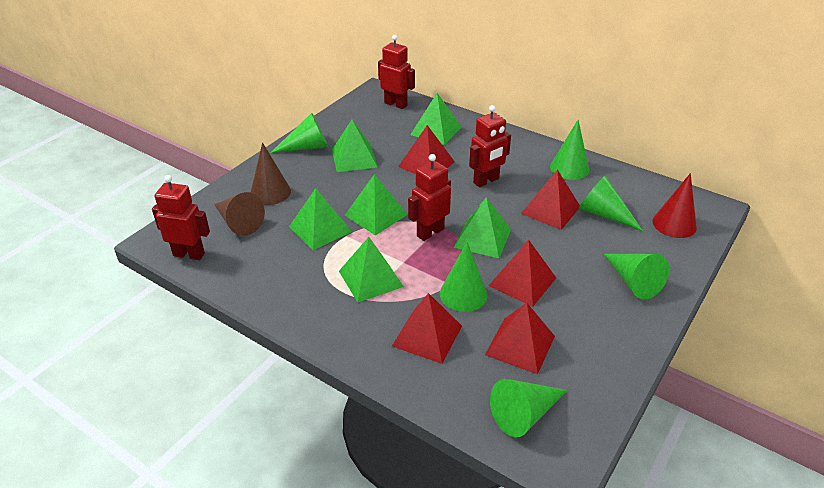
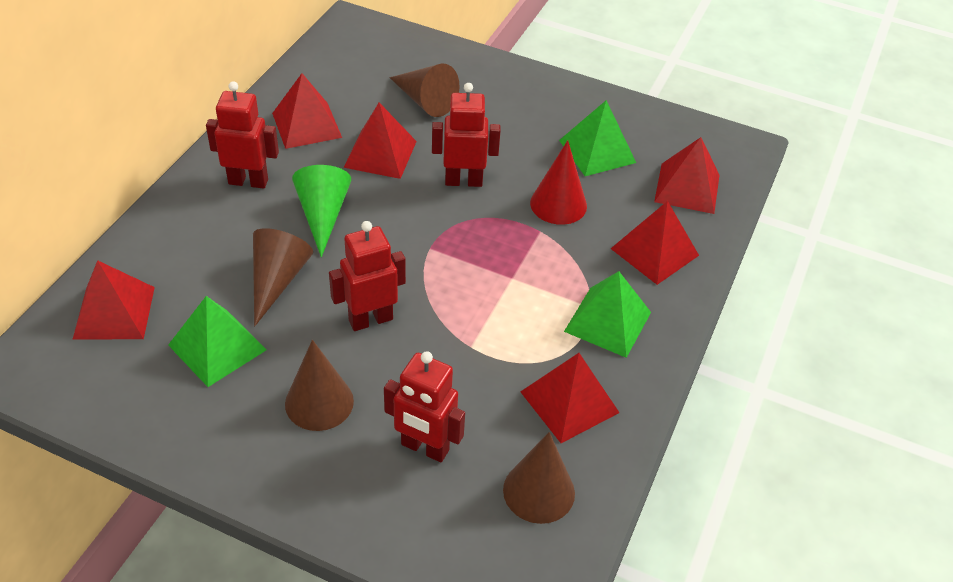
brown cone: [214,192,265,236] [250,142,291,205] = 2 -> [253,228,313,326] [285,340,354,431] [389,64,459,117] [503,432,575,524] = 4
green cone: [271,113,328,153] [440,242,487,312] [490,379,568,437] [550,120,589,180] [579,176,643,231] [604,254,669,300] = 6 -> [292,165,351,257] = 1
green pyramid: [289,188,352,250] [332,120,378,172] [339,237,404,302] [345,174,407,235] [410,93,461,145] [454,197,511,258] = 6 -> [168,296,267,387] [559,100,636,176] [564,271,651,358] = 3
red pyramid: [392,293,462,364] [398,125,455,174] [485,303,555,374] [489,240,556,307] [521,169,580,230] = 5 -> [72,260,155,340] [272,74,342,149] [343,102,417,179] [520,353,619,443] [611,201,699,285] [654,137,720,214] = 6

